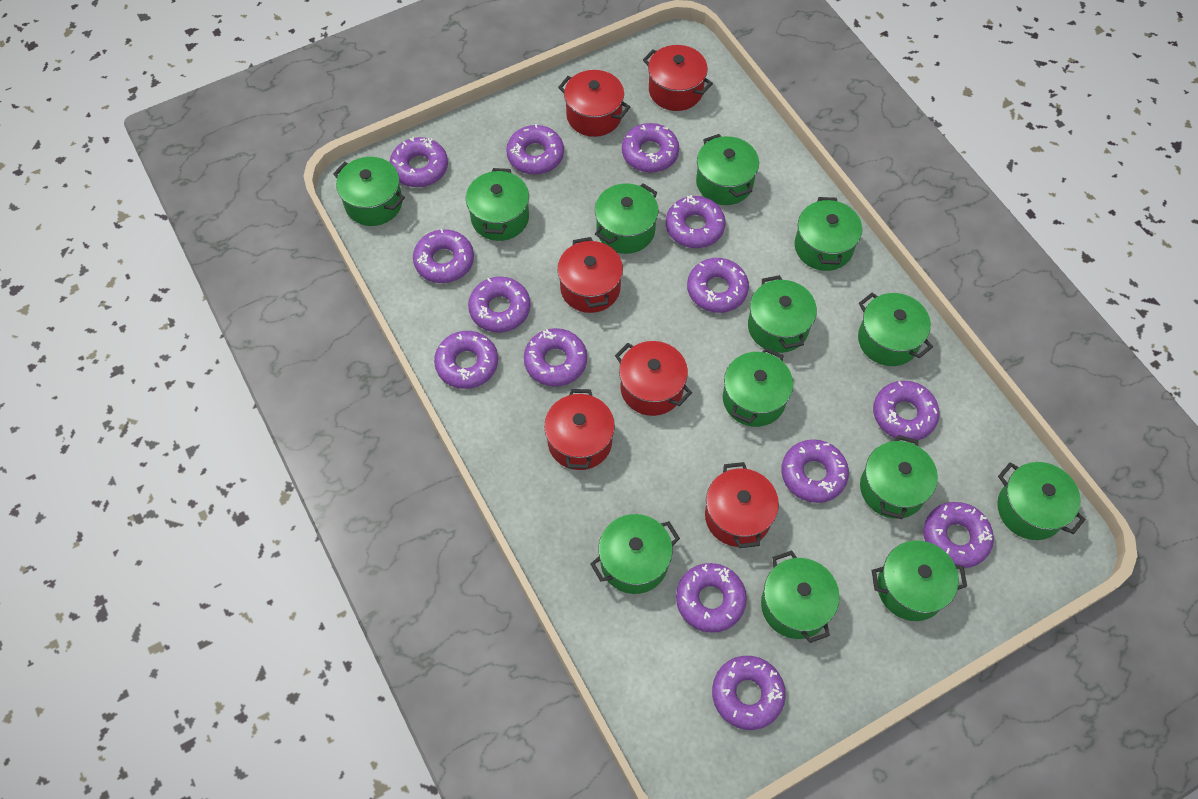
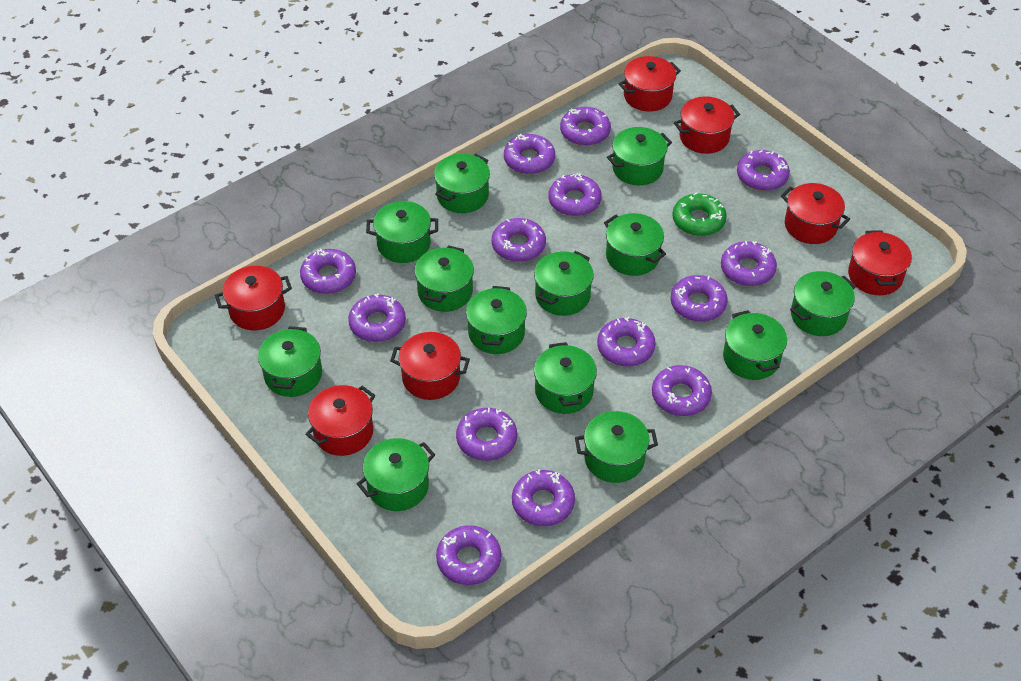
green donut: none = 0 -> [672,192,727,236] = 1
red pot: [544,389,615,470] [557,237,623,313] [558,70,630,137] [615,341,692,416] [643,45,713,111] [705,462,779,548] = 6 -> [215,266,292,330] [305,385,375,456] [390,332,470,400] [619,56,681,111] [674,96,740,154] [781,183,850,244] [848,230,912,295] = 7

